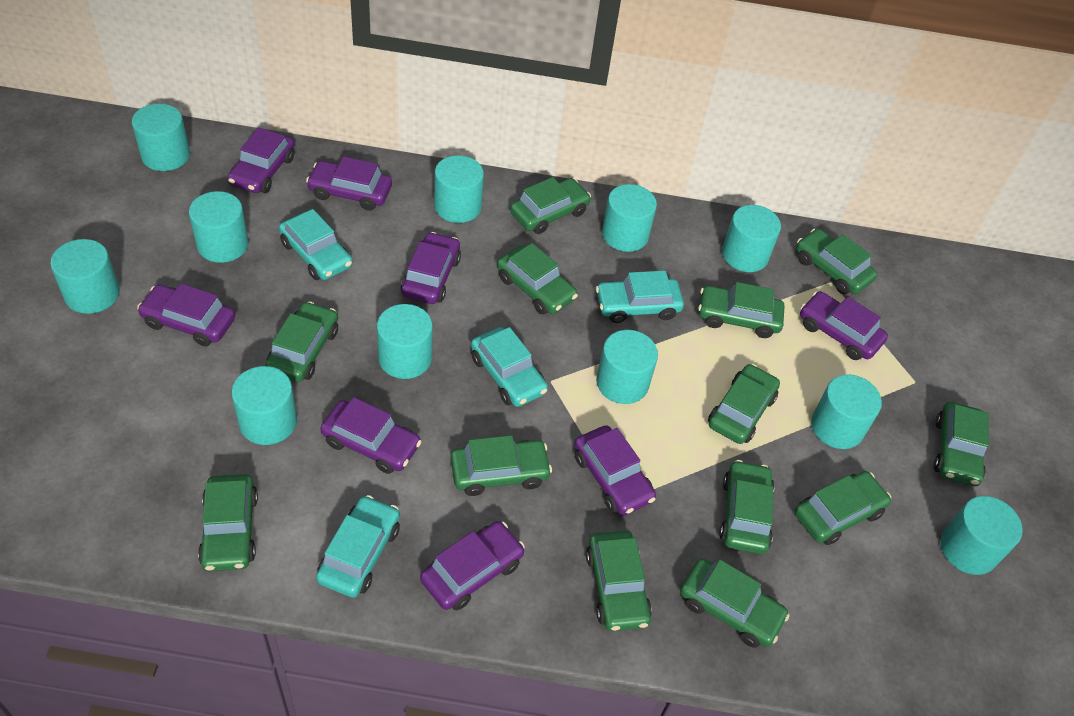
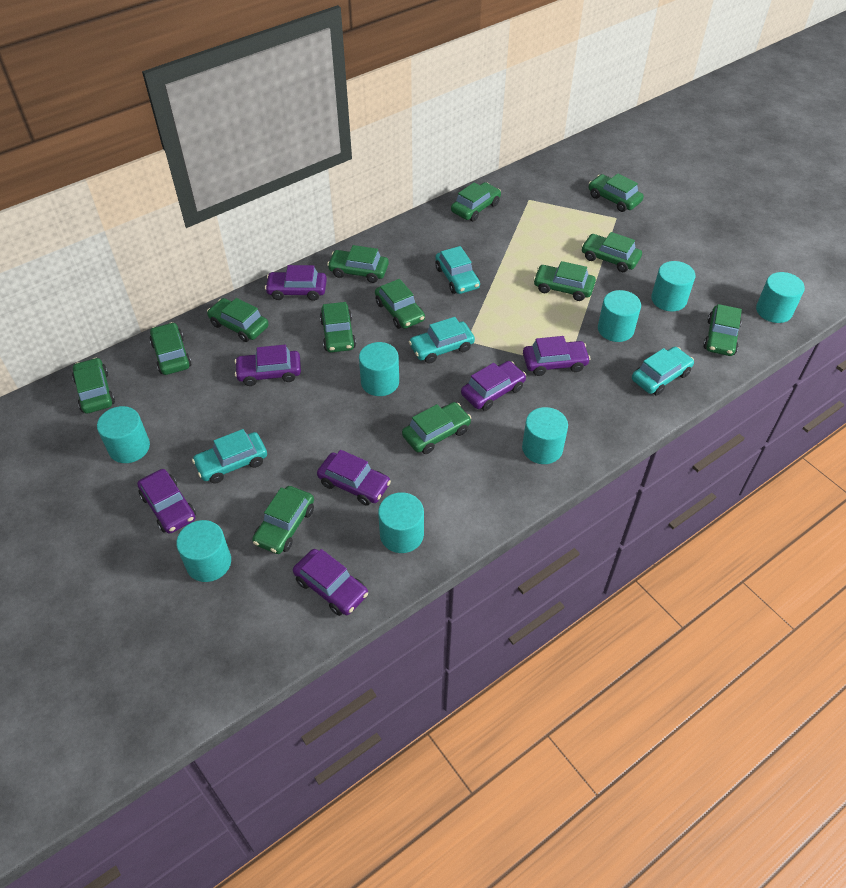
purple car: [137,283,235,346] [228,127,295,193] [306,156,392,211] [320,397,422,474] [401,232,461,304] [420,521,525,610] [574,425,656,516] [800,291,888,360] = 8 -> [137,469,196,534] [235,345,301,386] [265,265,327,301] [293,549,368,616] [317,450,391,506] [461,361,526,411] [523,336,590,376] = 7
turquoise cylinder: [50,239,120,314] [132,104,190,171] [189,191,249,263] [231,366,297,445] [377,304,433,379] [434,155,484,223] [596,330,658,404] [602,184,657,252] [722,205,781,272] [811,374,882,449] [941,496,1023,575] = 11 -> [97,406,150,463] [176,520,231,582] [359,342,399,396] [378,492,424,553] [522,407,568,464] [598,290,641,342] [651,261,696,312] [756,272,805,323] = 8

